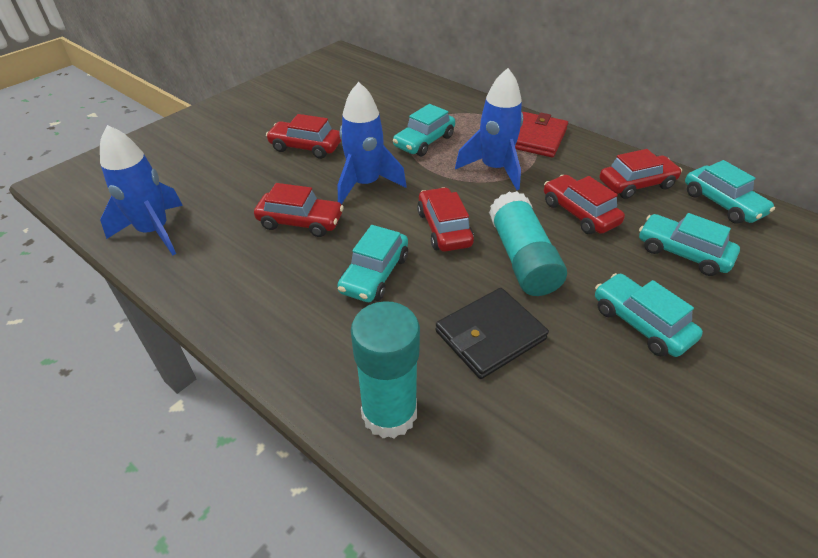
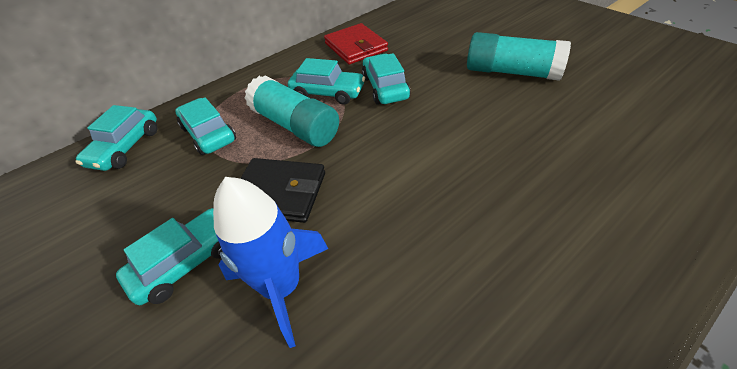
blue rocket: [100,125,183,256] [338,82,407,205] [455,68,523,190] = 3 -> [213,177,328,348] = 1
red car: [254,183,344,237] [266,114,341,159] [417,187,474,252] [544,175,625,234] [600,149,682,199] = 5 -> none = 0

